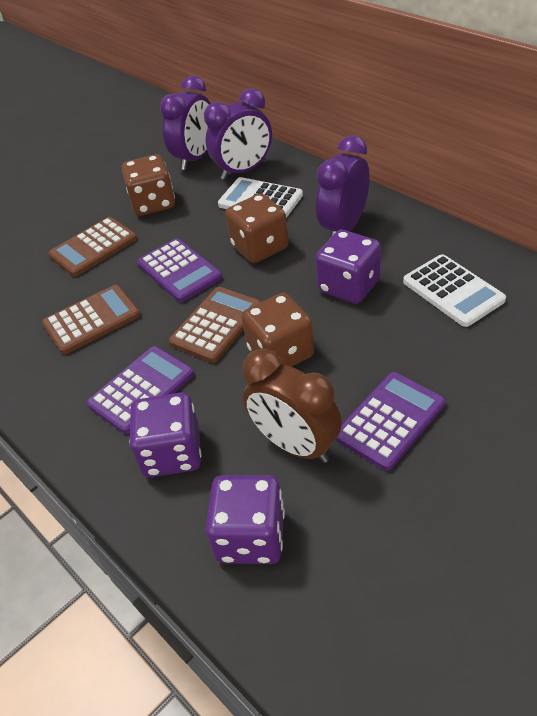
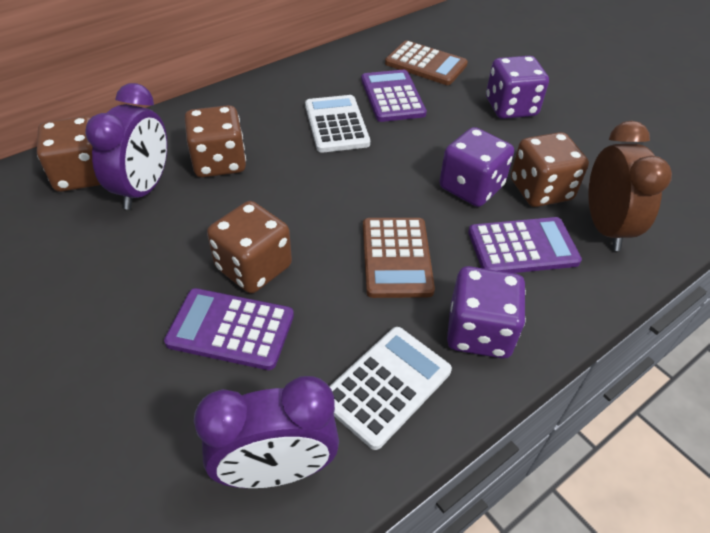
brown calculator: [42,285,141,354] [49,217,137,277] [169,287,261,363] = 3 -> [363,218,435,298] [385,40,468,85] = 2
brown dice: [122,154,175,216] [225,193,289,263] [242,293,314,367] = 3 -> [37,116,101,192] [185,105,246,177] [207,201,292,293] [511,132,589,207] = 4
purple clock: [160,76,211,170] [204,88,272,180] [316,136,370,238] = 3 -> [85,83,167,210] [194,376,339,488] = 2

